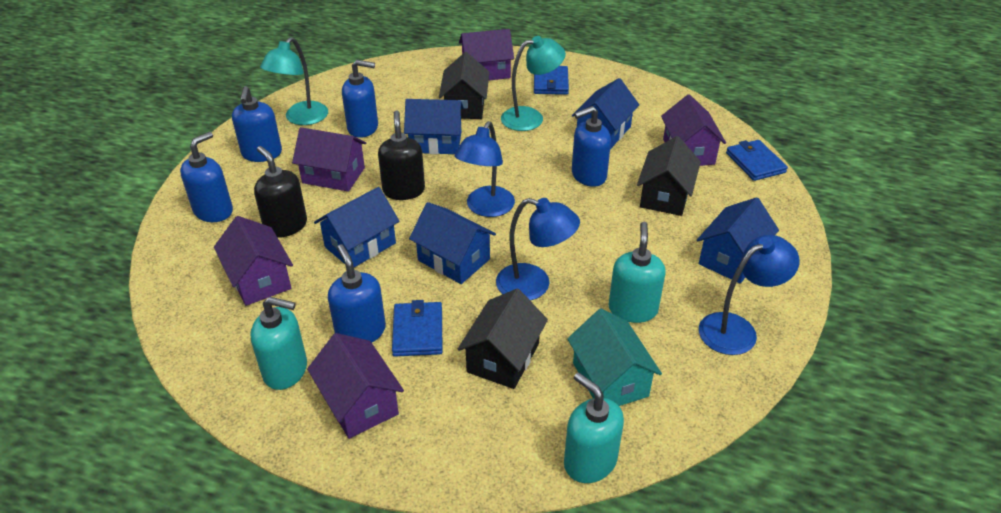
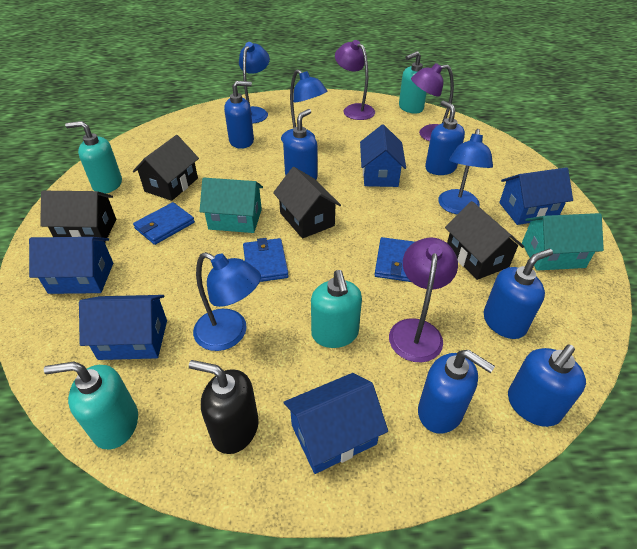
black house: [439,52,489,119] [458,289,548,389] [637,136,701,216] = 3 -> [40,191,116,242] [133,135,199,201] [273,167,341,239] [445,201,524,280] = 4
black soap dispenser: [254,146,307,238] [378,110,425,200] = 2 -> [189,360,259,454] = 1
blue lamp: [455,121,515,217] [496,198,580,300] [699,235,800,355] = 3 -> [193,252,261,351] [239,42,270,123] [281,69,327,142] [438,129,493,214] = 4
blue soap dispenser: [180,132,233,222] [232,86,282,162] [328,245,386,342] [342,60,378,138] [572,106,611,187] = 5 -> [224,81,254,149] [283,109,318,180] [418,350,495,434] [425,101,465,175] [484,249,553,339] [508,344,586,427] = 6
purple house: [214,216,293,306] [292,127,366,192] [307,333,404,439] [459,29,514,80] [661,94,726,166] = 5 -> none = 0
purple lamp: none = 0 -> [335,40,375,120] [389,238,458,362] [411,63,454,141] = 3
turquoise house: [567,308,662,406] = 1 -> [200,178,263,233] [522,213,604,271] = 2
turquoise lamp: [260,37,328,125] [501,36,566,131] = 2 -> none = 0
turquoise soap dispenser: [250,297,307,390] [564,372,624,483] [609,222,666,323] = 3 -> [44,362,138,450] [65,121,122,194] [311,270,362,348] [399,51,427,113] = 4

